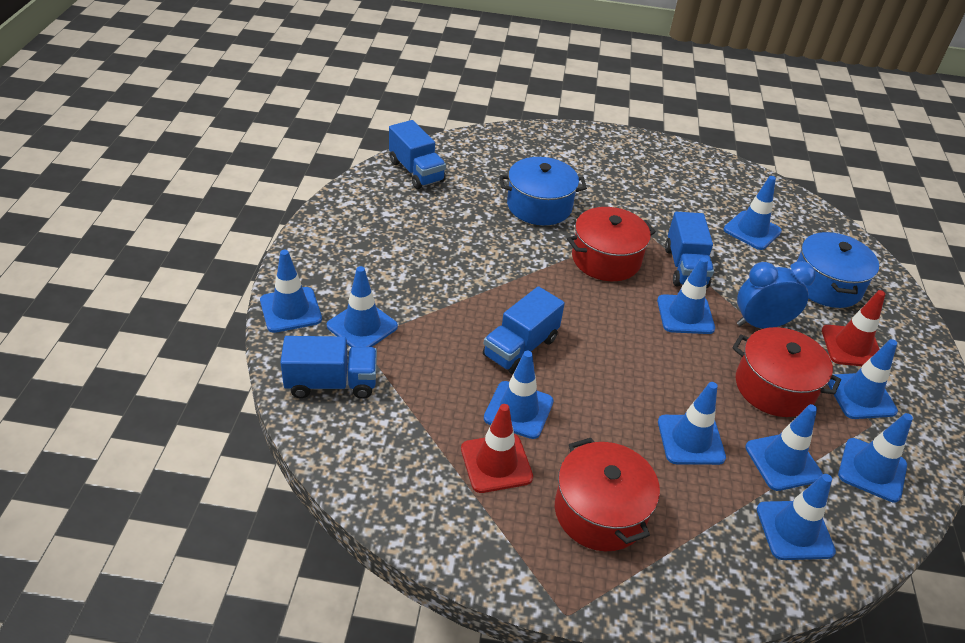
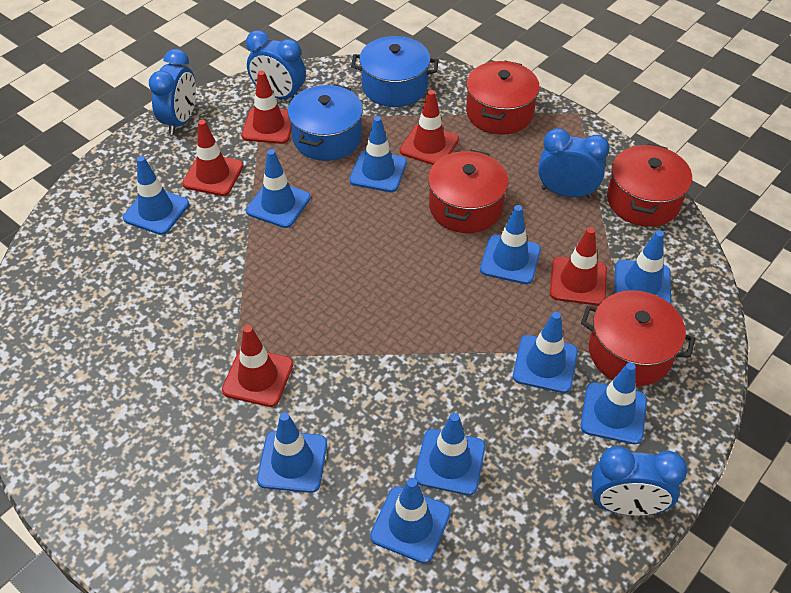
blue clock: [737,261,816,328] = 1 -> [149,49,196,135] [246,30,306,99] [538,128,610,198] [592,446,687,516] = 4
blue truck: [280,336,377,399] [389,120,446,189] [483,286,565,374] [665,212,714,288] = 4 -> none = 0
red pot: [555,438,660,551] [567,207,656,281] [732,327,841,417] = 3 -> [428,150,508,233] [466,61,540,134] [581,290,695,386] [607,144,692,227] = 4
red traffic cone: [461,404,533,493] [822,290,885,366] = 2 -> [182,120,243,196] [222,325,293,407] [242,70,292,144] [400,90,459,165] [550,227,607,306] = 5

